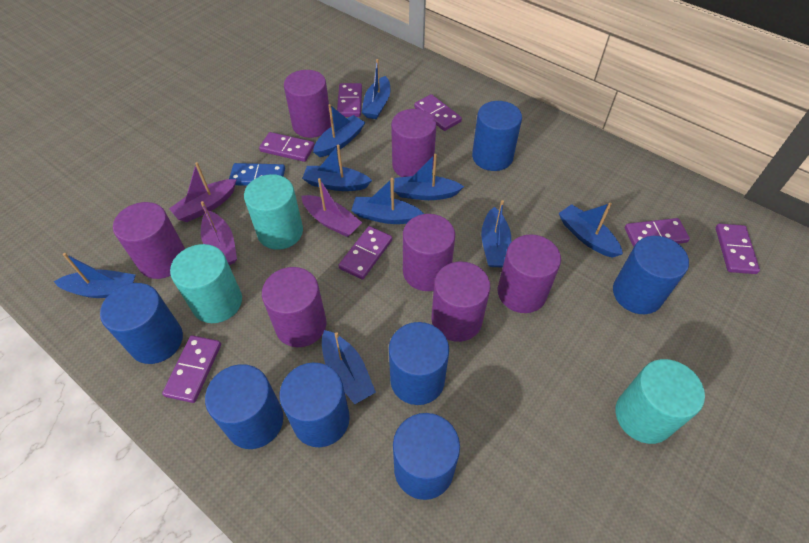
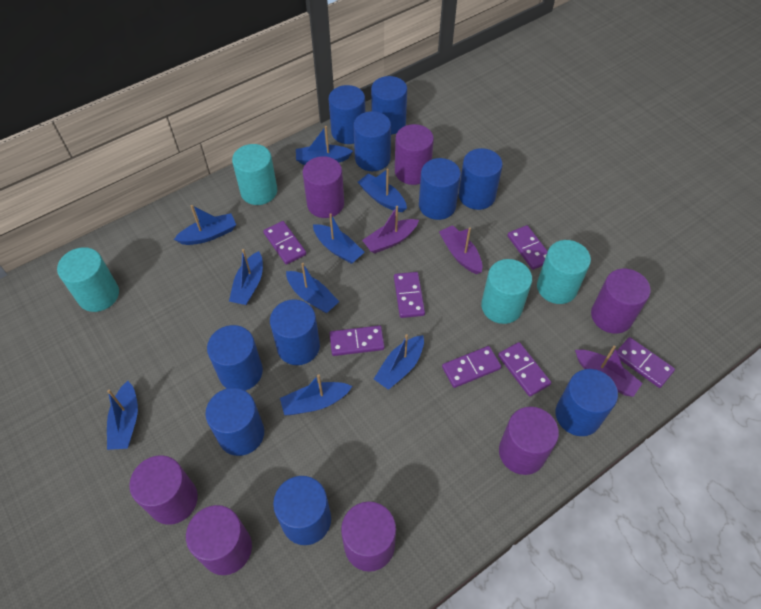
blue cylinder: [100,283,183,364] [205,364,283,449] [279,363,350,447] [389,322,449,405] [393,413,460,500] [472,101,522,171] [613,236,689,314] = 7 -> [205,388,264,456] [207,325,263,391] [270,299,320,365] [273,476,331,545] [329,85,365,144] [353,111,391,171] [371,76,407,135] [419,158,461,220] [459,148,503,210] [556,369,618,436] = 10
blue domino: [229,163,285,186] = 1 -> none = 0
turquoise cylinder: [170,244,242,323] [244,174,303,250] [616,359,705,444] = 3 -> [57,247,119,312] [232,144,277,205] [481,259,532,324] [537,240,591,304] = 4

